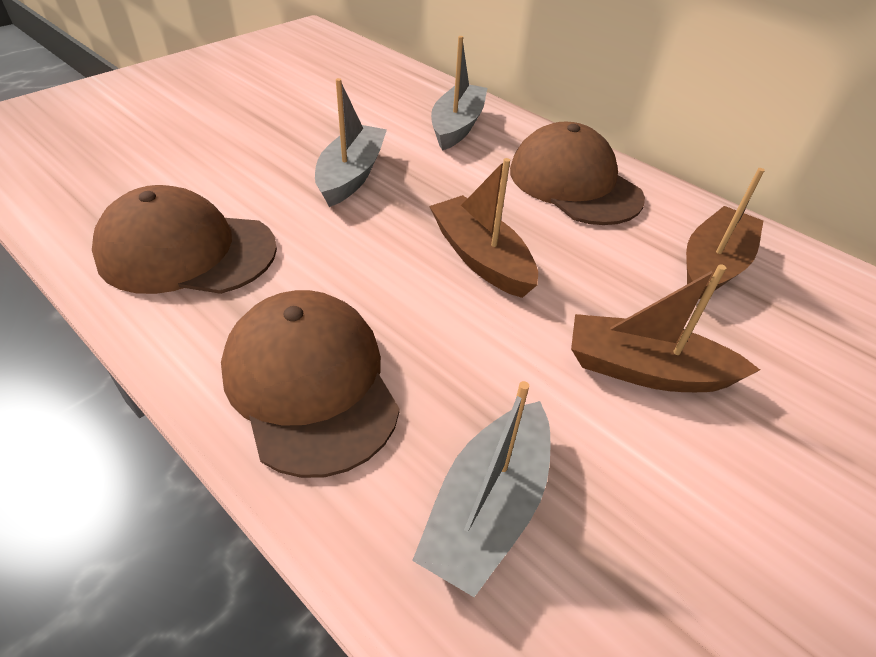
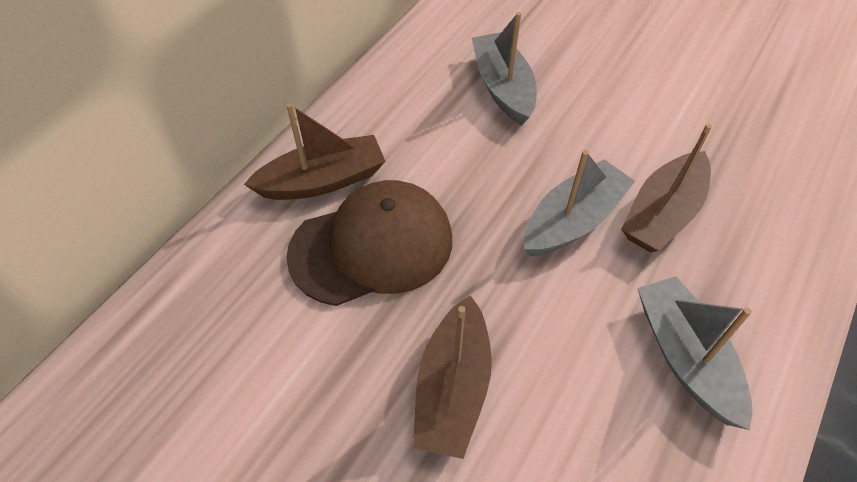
brown cap: [92,185,277,294] [221,290,400,478] [510,122,645,225] = 3 -> [286,180,452,306] = 1

